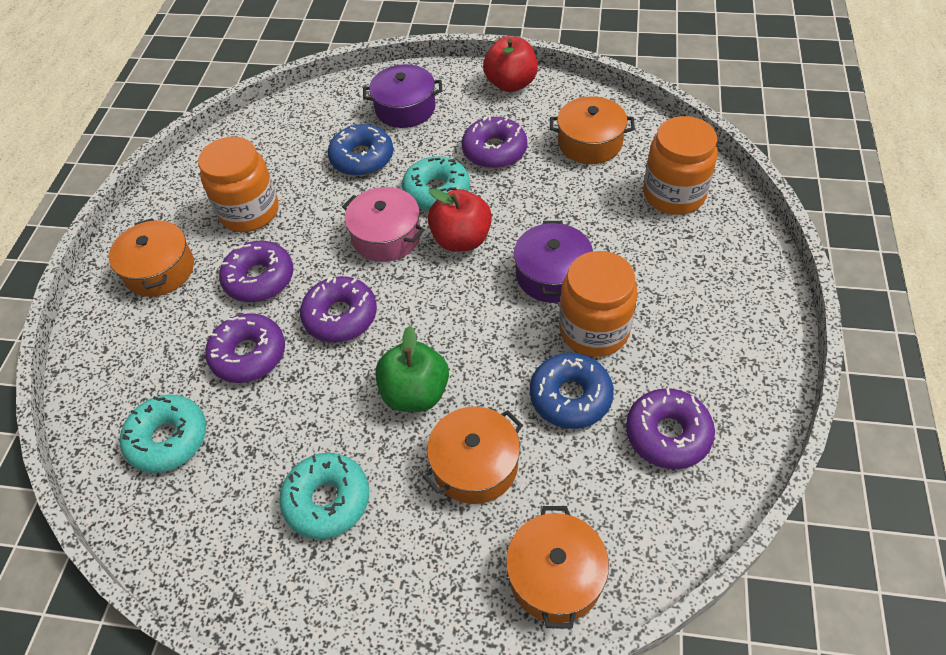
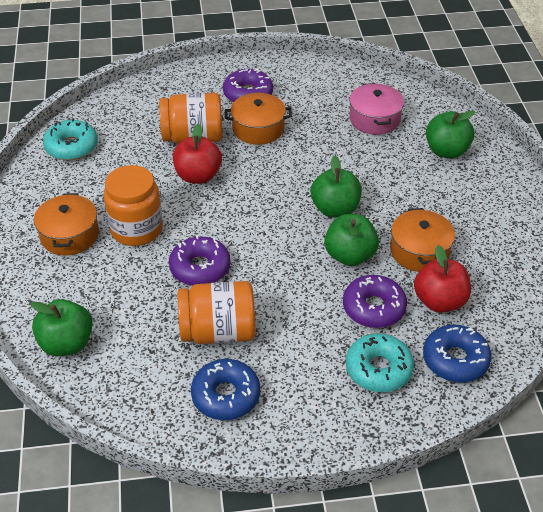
green apple: [375,326,449,412] = 1 -> [31,299,93,356] [311,156,362,218] [325,214,379,266] [426,111,475,158] = 4
orange pot: [109,218,194,297] [423,407,523,504] [506,506,609,629] [550,96,635,164] = 4 -> [34,193,99,256] [225,93,292,145] [390,208,455,272] = 3
purple donut: [205,313,285,383] [219,241,293,302] [300,276,377,342] [461,116,527,169] [626,388,715,469] = 5 -> [169,235,231,286] [223,69,273,102] [343,275,407,328] = 3
purple pot: [363,64,442,128] [514,221,593,303] = 2 -> none = 0
turquoise donut: [120,394,206,473] [279,453,369,539] [402,156,470,211] = 3 -> [43,118,98,160] [346,333,414,392] = 2

